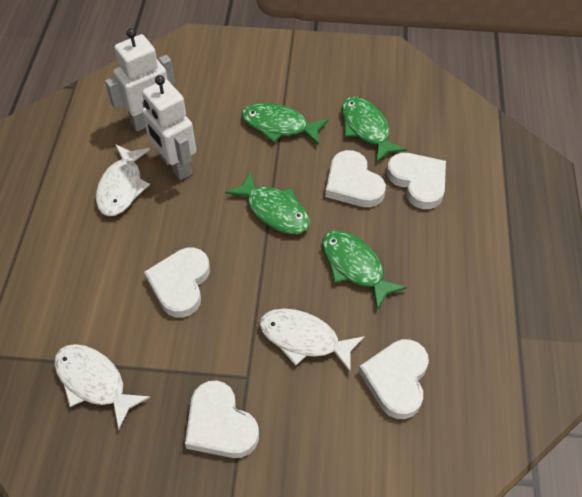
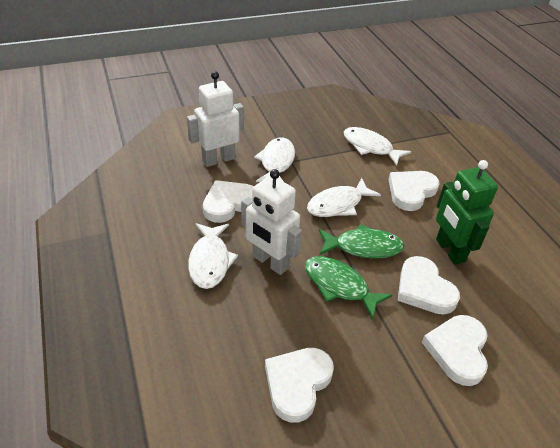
green fish: [225,172,310,234] [242,103,329,145] [322,231,407,310] [342,97,407,163] = 4 -> [305,256,392,319] [319,224,404,258] = 2
green robot: none = 0 -> [436,160,498,265] = 1
white fish: [54,344,150,430] [96,145,150,216] [259,309,365,372] = 3 -> [188,223,238,289] [254,138,295,182] [307,178,381,217] [343,127,411,166] = 4

